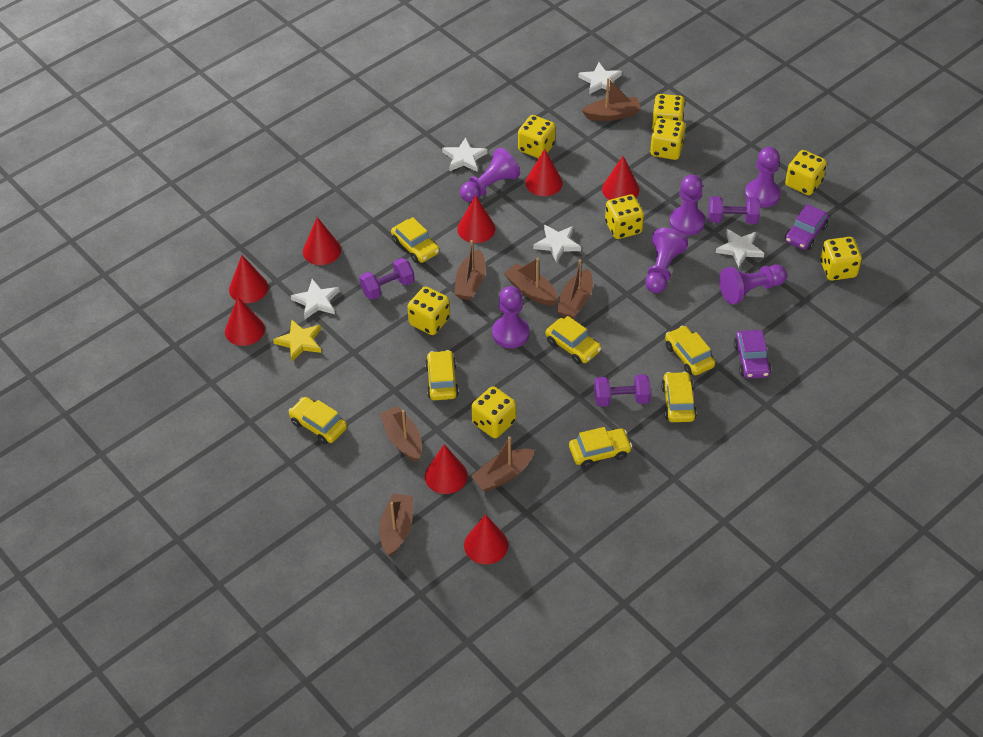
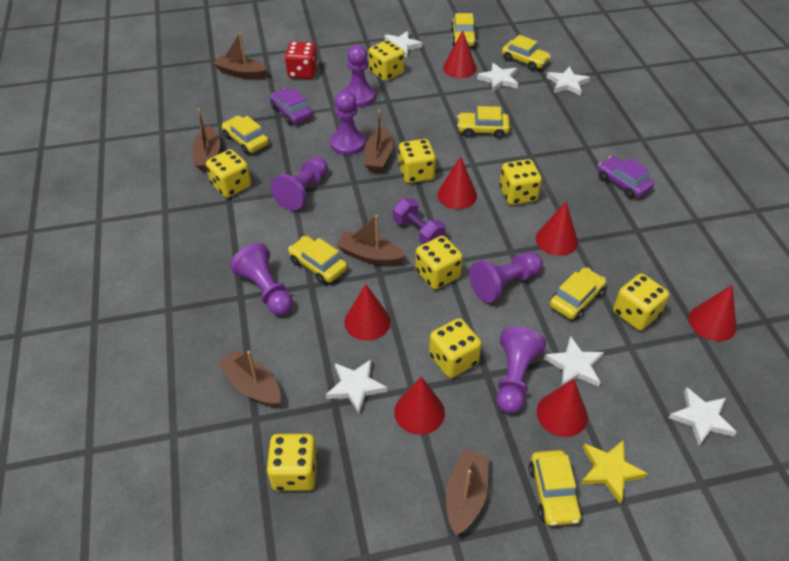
brown boat: [379,493,413,557] [380,406,422,462] [454,240,486,300] [471,436,534,492] [504,258,558,306] [557,259,593,319] [582,78,641,121] = 7 -> [192,109,220,171] [213,32,267,79] [218,350,281,407] [336,215,406,265] [364,110,393,172] [446,449,489,535] = 6
purple dumbbell: [359,258,415,300] [594,374,651,407] [708,196,760,224] = 3 -> [393,198,446,245] = 1
red cone: [225,297,265,346] [229,255,268,303] [303,217,341,265] [425,444,468,494] [457,195,495,243] [464,514,508,564] [525,149,563,196] [602,156,639,200] = 8 -> [344,284,390,341] [394,377,445,435] [437,156,477,209] [443,30,477,78] [536,202,578,256] [537,379,588,437] [689,285,736,342] = 7
red dice: none = 0 -> [285,42,318,79] = 1
white star: [291,279,339,319] [442,138,488,172] [533,225,581,263] [578,62,622,94] [716,229,764,267] = 5 -> [326,359,388,414] [385,31,422,58] [477,63,518,92] [544,336,604,387] [547,66,590,96] [669,387,737,446] = 6

